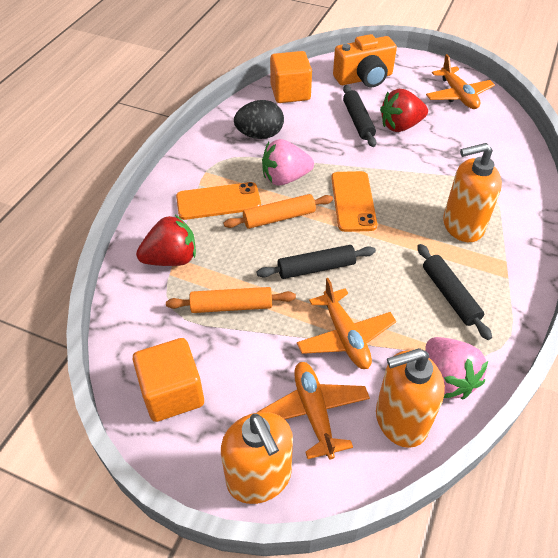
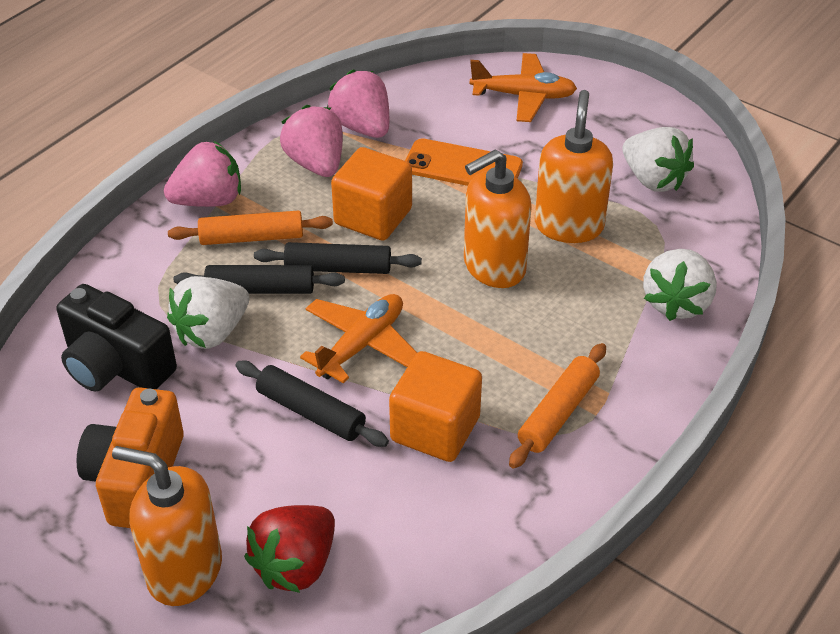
black camera: none = 0 -> [56,284,177,392] = 1
black egg: [234,100,284,139] = 1 -> none = 0
orange phone: [176,182,261,220] [331,171,377,232] = 2 -> [405,138,523,186] = 1
orange plane: [258,362,370,459] [297,278,396,369] [426,54,495,109] = 3 -> [300,294,417,383] [470,53,577,122] = 2
pink strawberry: [262,139,314,186] [425,337,488,399] = 2 -> [164,141,241,207] [280,105,343,177] [327,70,389,138] = 3
red strawberry: [136,215,196,266] [380,89,428,132] = 2 -> [244,505,335,593] = 1
white strawberry: none = 0 -> [167,276,249,349] [623,127,694,192] [643,249,717,321] = 3

